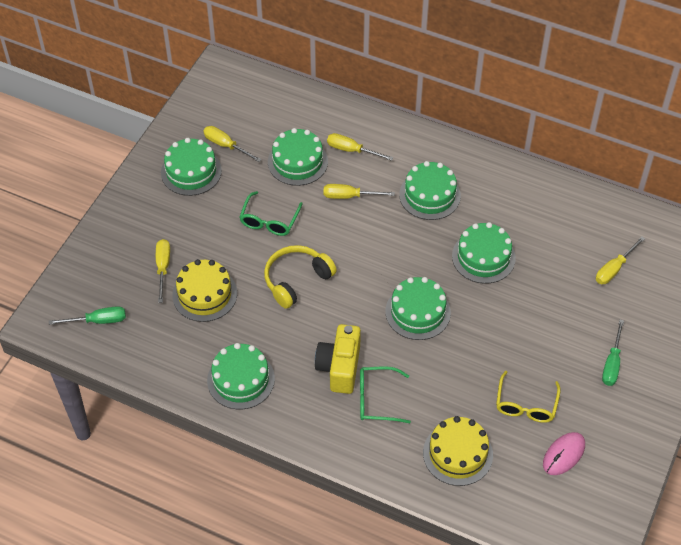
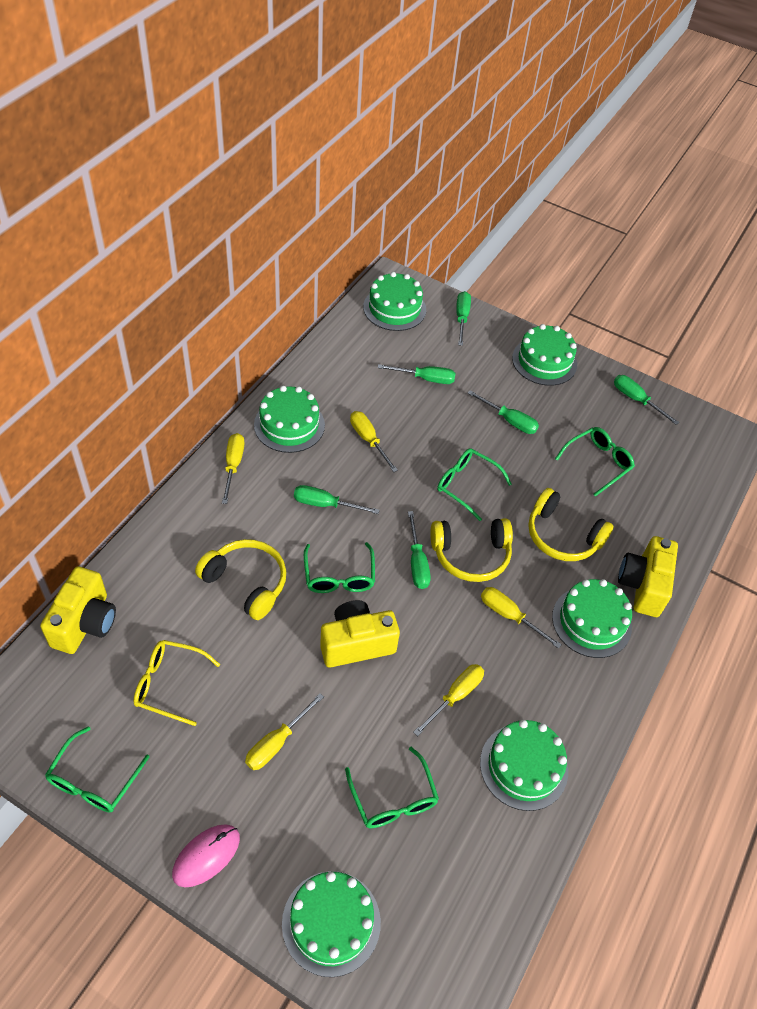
green glasses: [240,191,303,236] [360,366,411,423] = 2 -> [45,726,149,813] [304,542,375,593] [345,747,439,828] [437,448,512,521] [555,427,635,497] = 5
green screwdriver: [49,306,126,325] [602,320,624,386] = 2 -> [294,485,379,514] [378,364,455,384] [408,511,431,589] [456,291,471,346] [468,390,539,434] [614,375,679,425] = 6
yellow cake: [172,259,237,322] [423,416,493,486] = 2 -> none = 0
yellow camera: [315,324,361,394] = 1 -> [40,566,116,654] [320,600,400,668] [618,536,678,617] = 3
yellow headphones: [264,245,337,309] = 1 -> [195,539,286,620] [430,518,513,582] [528,488,614,561] = 3

